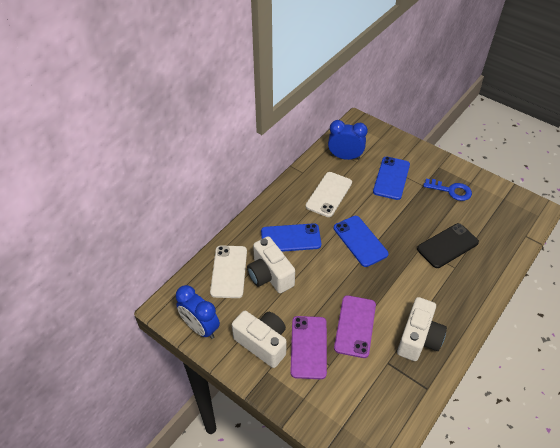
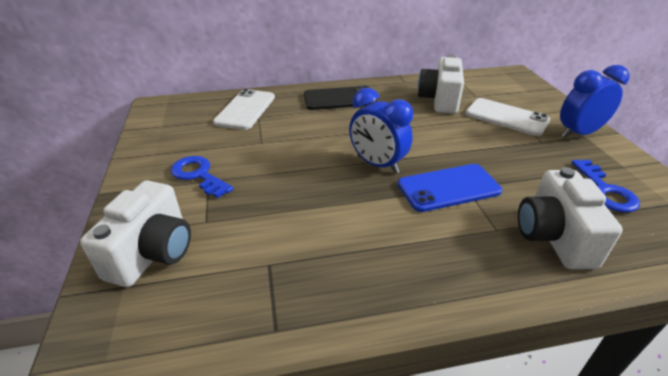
blue key: [423,179,472,201] = 1 -> [171,156,233,198] [571,159,640,212] = 2
blue phone: [261,223,321,252] [334,216,389,267] [373,157,410,200] = 3 -> [398,164,502,212] = 1
purple phone: [290,316,327,379] [334,295,376,358] = 2 -> none = 0

